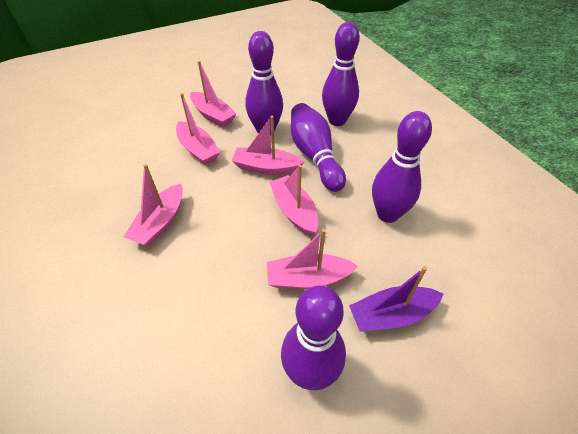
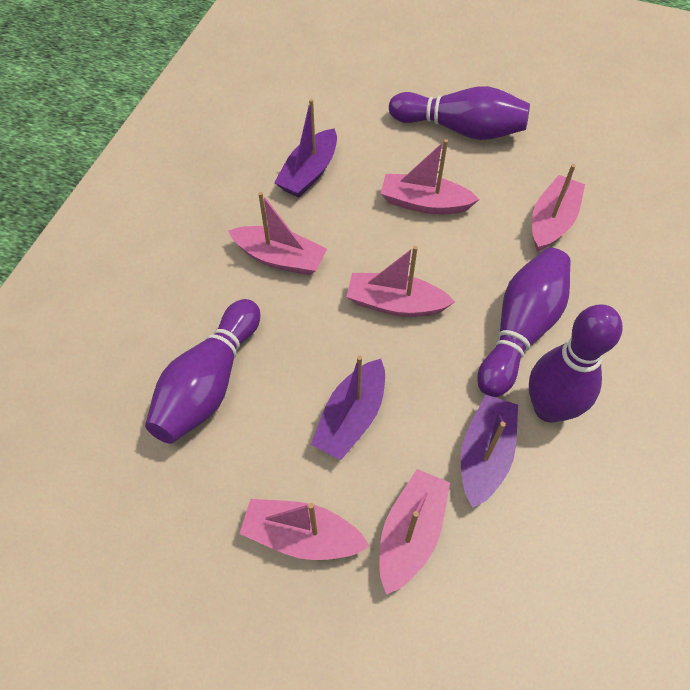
purple boat: [349,266,444,332] = 1 -> [274,99,337,197] [311,356,385,460] [461,395,518,508] = 3
purple bowling pin: [245,31,283,136] [281,286,346,390] [291,103,346,192] [322,22,360,126] [372,111,432,223] = 5 -> [145,299,260,444] [389,86,530,140] [477,248,571,397] [529,304,623,423] = 4

